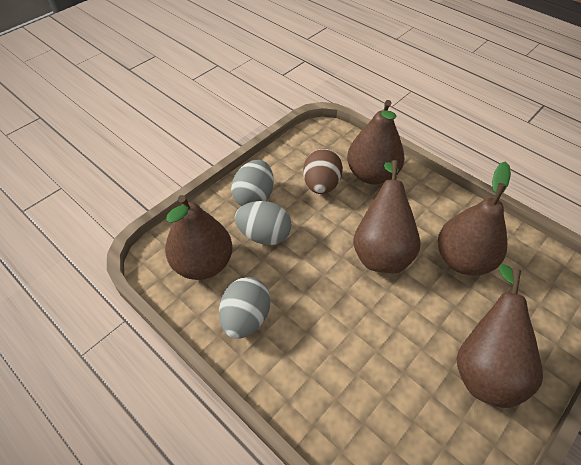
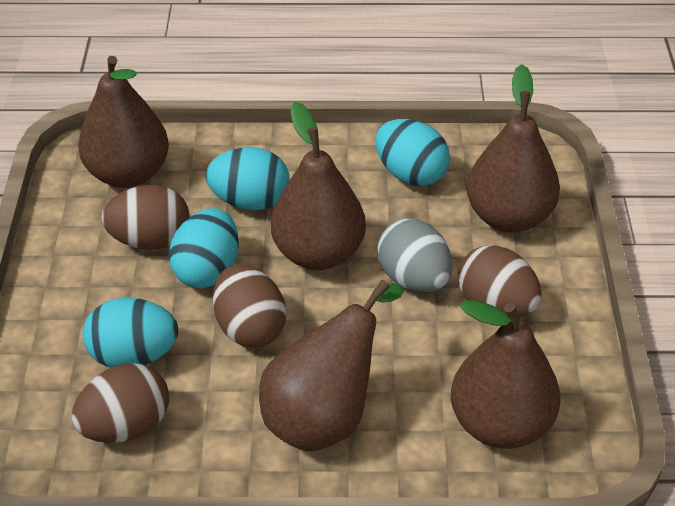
brown egg: [303,149,343,194] = 1 -> [72,363,169,443] [101,185,190,250] [213,264,286,348] [458,245,542,319] = 4
grey egg: [219,277,271,339] [231,160,274,206] [235,201,292,245] = 3 -> [377,218,453,292] = 1
turquoise egg: none = 0 -> [83,298,178,368] [169,208,239,288] [206,147,290,211] [375,119,450,186] = 4

